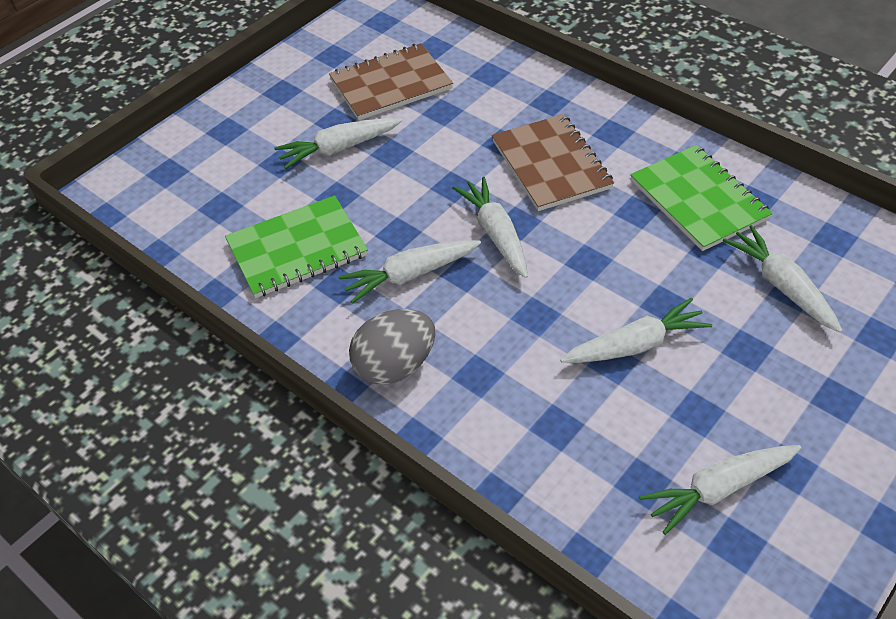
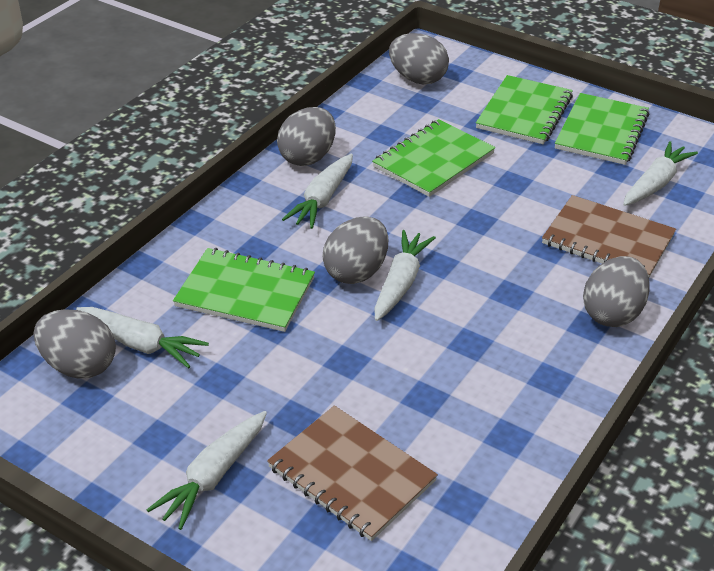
green notebook: [225,195,368,298] [630,145,773,251] = 2 -> [173,248,315,332] [372,119,495,197] [476,75,573,144] [555,93,650,165] = 4
grey egg: [349,309,435,385] = 1 -> [33,310,116,379] [277,107,336,166] [322,217,388,284] [389,33,449,84] [583,256,650,327] = 5
white carrot: [274,118,402,169] [338,240,481,304] [453,177,528,278] [560,297,712,363] [639,445,801,535] [723,225,843,333] = 6 -> [76,307,209,369] [147,411,267,530] [282,154,353,229] [374,230,436,321] [623,141,698,206] = 5

